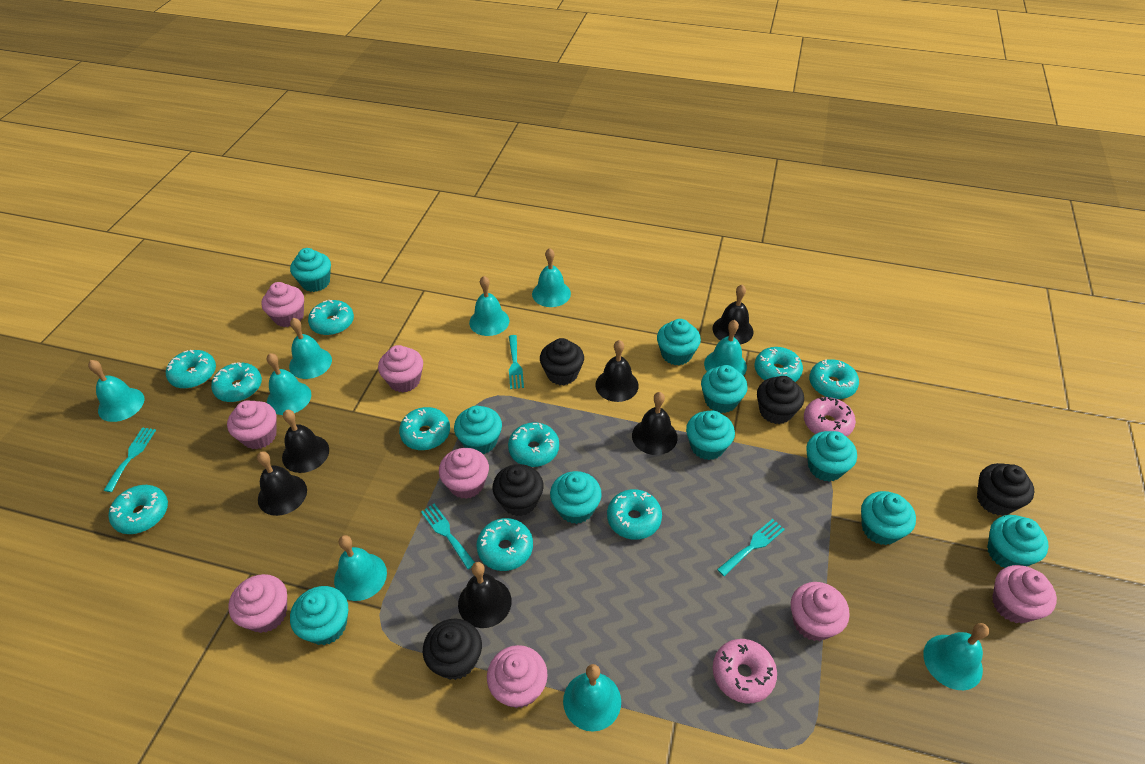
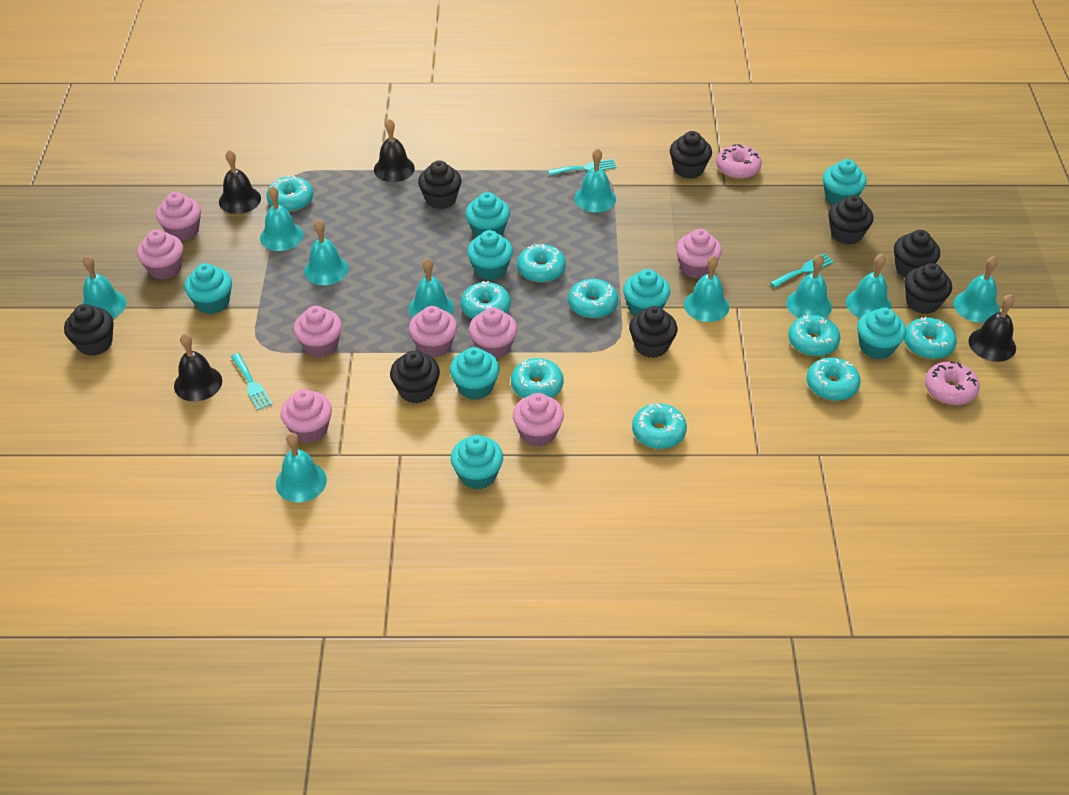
black bell: [257,451,307,516] [282,410,329,473] [458,562,512,628] [595,340,639,402] [632,392,678,455] [713,284,753,345] = 6 -> [174,333,222,402] [219,150,261,214] [374,119,415,182] [969,294,1016,362] = 4
black cupcake: [423,619,482,680] [492,464,544,516] [540,338,584,385] [757,376,804,424] [977,463,1034,516] = 5 -> [64,304,114,356] [390,351,440,403] [418,161,462,209] [629,306,678,358] [670,131,712,179] [828,195,873,245] [894,230,940,278] [904,263,952,314] = 8
turquoise bell: [88,360,145,422] [267,353,311,415] [289,318,332,379] [334,535,387,601] [469,276,509,336] [532,248,571,307] [563,664,621,731] [704,320,747,376] [923,623,989,690] = 9 -> [81,255,126,319] [260,186,303,251] [276,433,327,502] [304,219,348,285] [409,258,454,318] [574,148,616,212] [684,255,729,322] [786,255,832,318] [846,254,892,318] [954,256,1000,323] = 10
turquoise cupcake: [290,248,331,292] [290,586,348,645] [454,406,502,454] [550,471,602,524] [657,319,701,365] [686,410,735,460] [701,365,748,413] [806,431,857,482] [861,491,916,545] [987,515,1049,568] = 10 -> [185,263,232,314] [450,347,499,400] [451,435,503,490] [466,192,510,238] [467,230,513,280] [623,269,670,316] [823,159,867,205] [857,308,906,359] = 8
turquoise donut: [109,485,168,534] [166,350,216,389] [211,362,262,402] [308,300,354,335] [399,407,450,450] [476,518,533,571] [508,422,559,467] [607,489,662,540] [755,347,803,382] [809,359,859,399] = 10 -> [266,176,313,212] [461,281,511,319] [511,358,564,398] [517,244,566,283] [568,279,618,318] [632,403,687,449] [788,314,841,356] [807,357,860,401] [904,316,957,359] = 9
turquoise fork: [103,428,156,492] [421,504,475,569] [509,335,524,389] [717,519,785,577] = 4 -> [231,353,273,410] [547,159,617,176] [770,253,834,288] = 3

